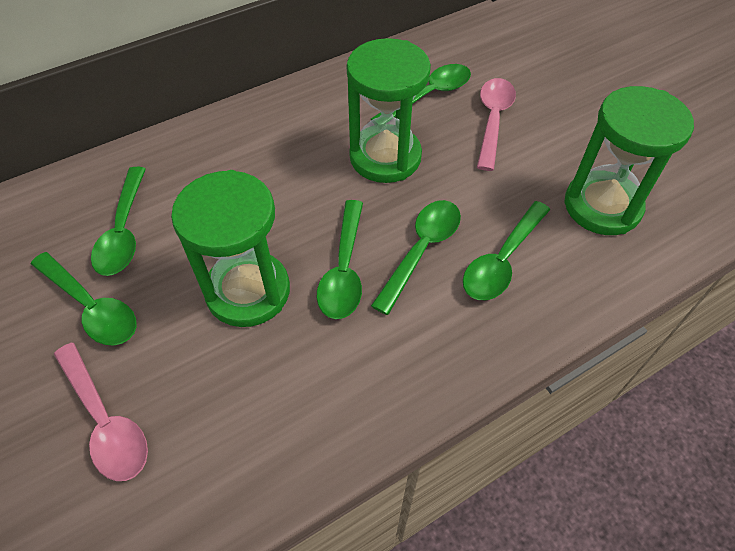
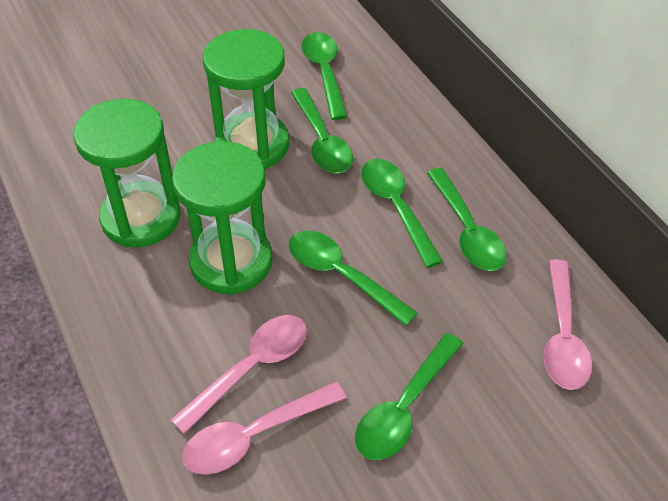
pink spoon: [54,343,148,481] [477,78,516,171] = 2 -> [170,315,307,434] [182,382,346,475] [543,259,592,390] = 3

